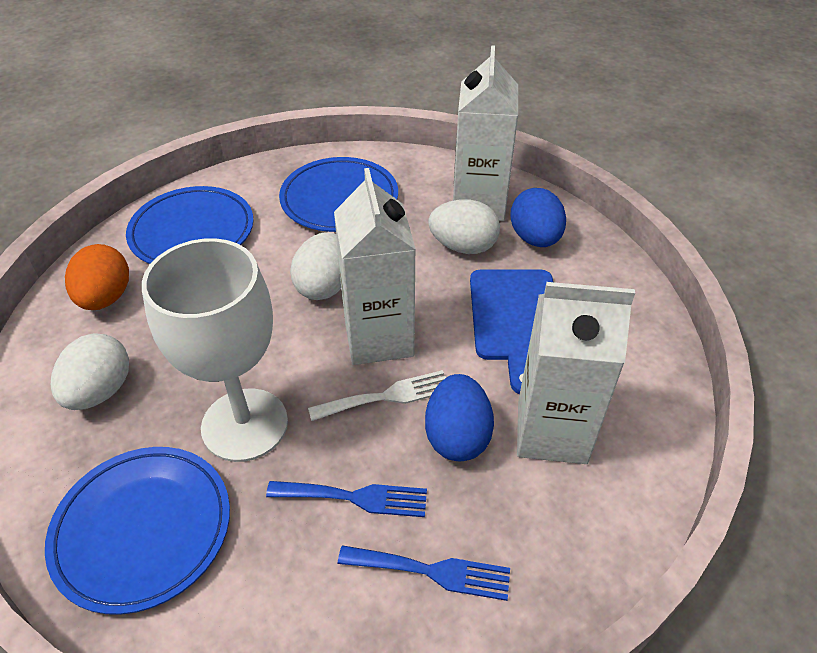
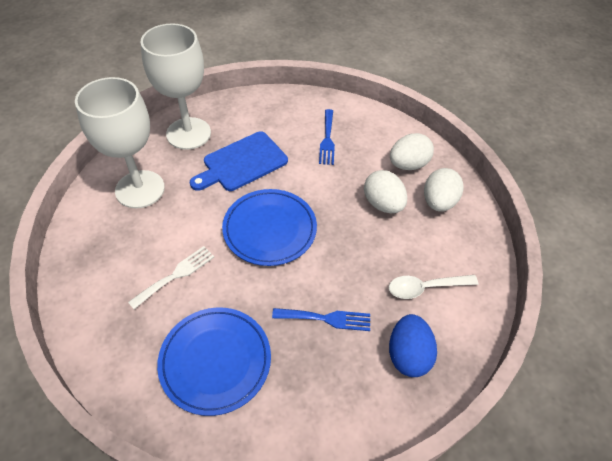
blue egg: [425,374,494,461] [510,188,566,247] = 2 -> [389,314,437,377] = 1
blue plate: [45,447,230,615] [126,186,254,264] [279,157,398,232] = 3 -> [157,307,271,416] [222,189,317,266] = 2
orange egg: [65,244,129,310] = 1 -> none = 0
white carton: [334,168,416,365] [453,45,518,221] [517,282,635,464] = 3 -> none = 0
white goblet: [142,238,288,462] = 1 -> [75,77,165,208] [141,23,211,150] = 2
white spoon: none = 0 -> [389,275,478,299] = 1

